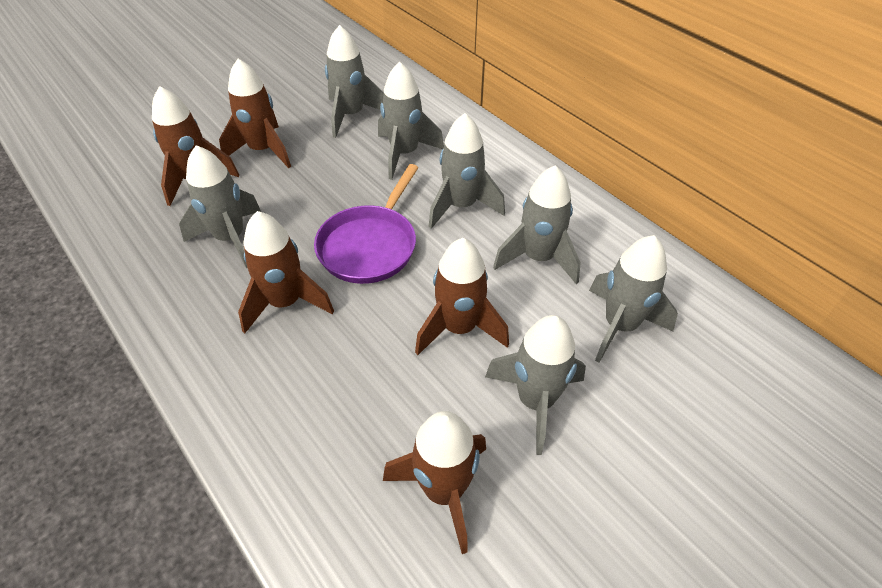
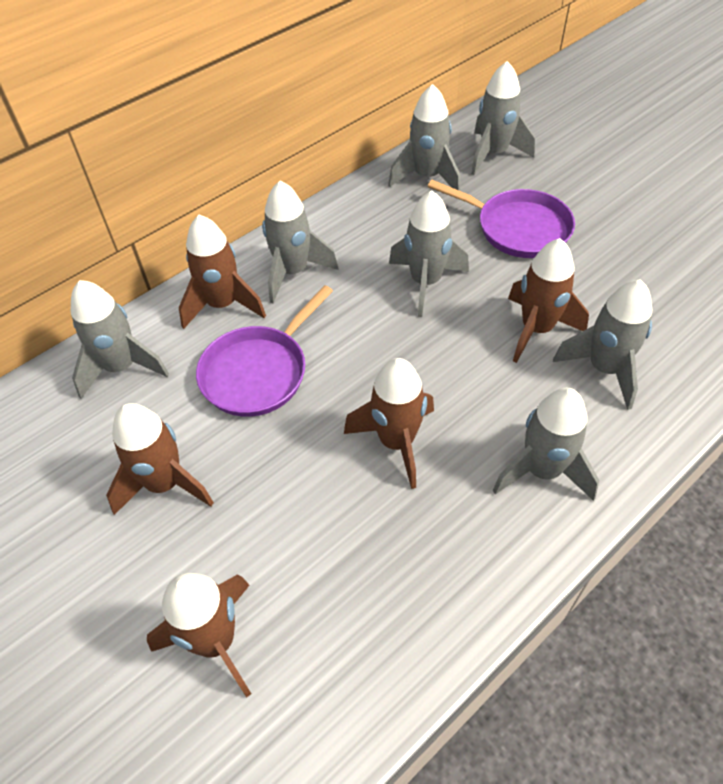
purple pan: [314,164,418,284] = 1 -> [196,285,333,417] [428,180,575,258] = 2

